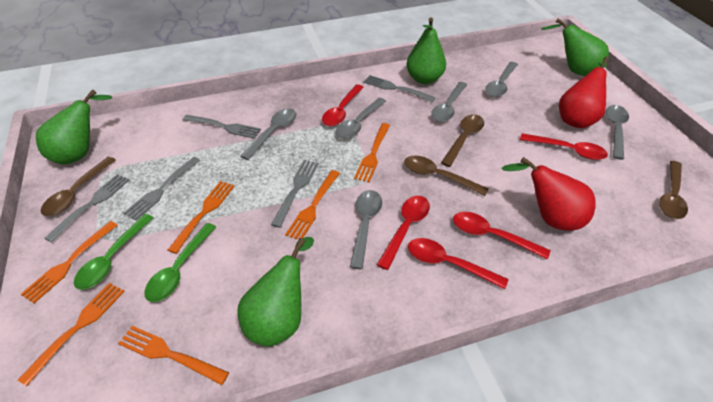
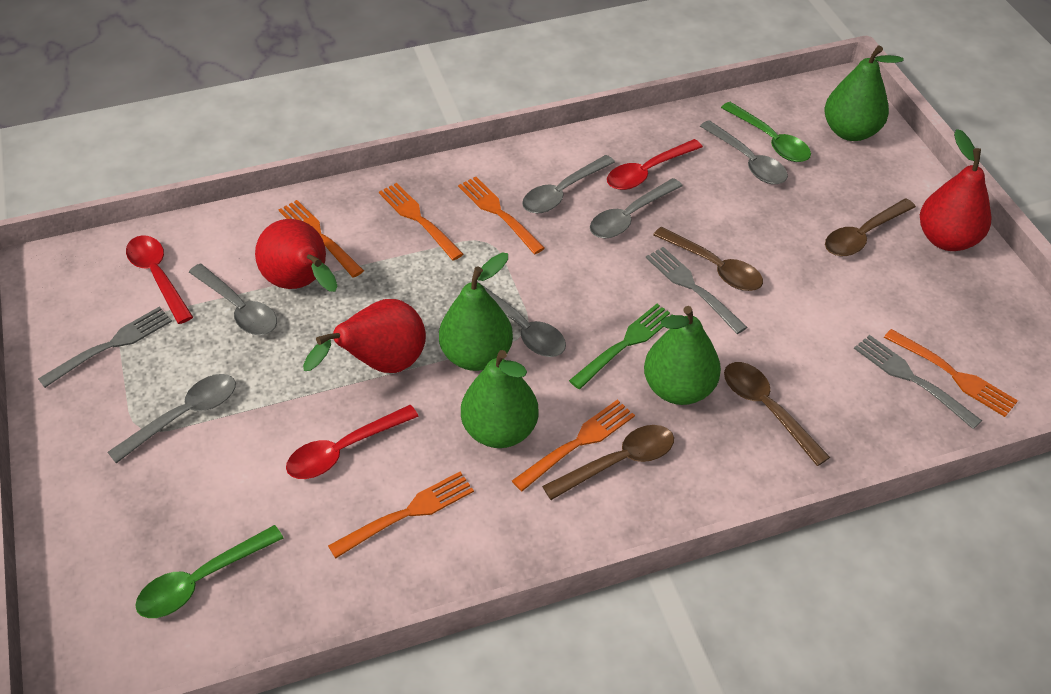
green fork: none = 0 -> [569,304,673,389] = 1
grey fork: [44,174,129,243] [124,157,200,221] [183,115,261,139] [271,160,319,228] [363,75,436,102] = 5 -> [38,307,172,388] [646,247,747,334] [854,335,982,429] = 3
red pear: [501,157,595,231] [559,57,609,128] = 2 -> [255,219,337,292] [303,299,426,373] [920,129,991,251] = 3
red spoon: [322,84,364,126] [377,196,430,270] [408,238,509,289] [453,212,551,259] [520,133,608,160] = 5 -> [126,236,193,324] [286,405,419,479] [607,139,703,190] = 3

